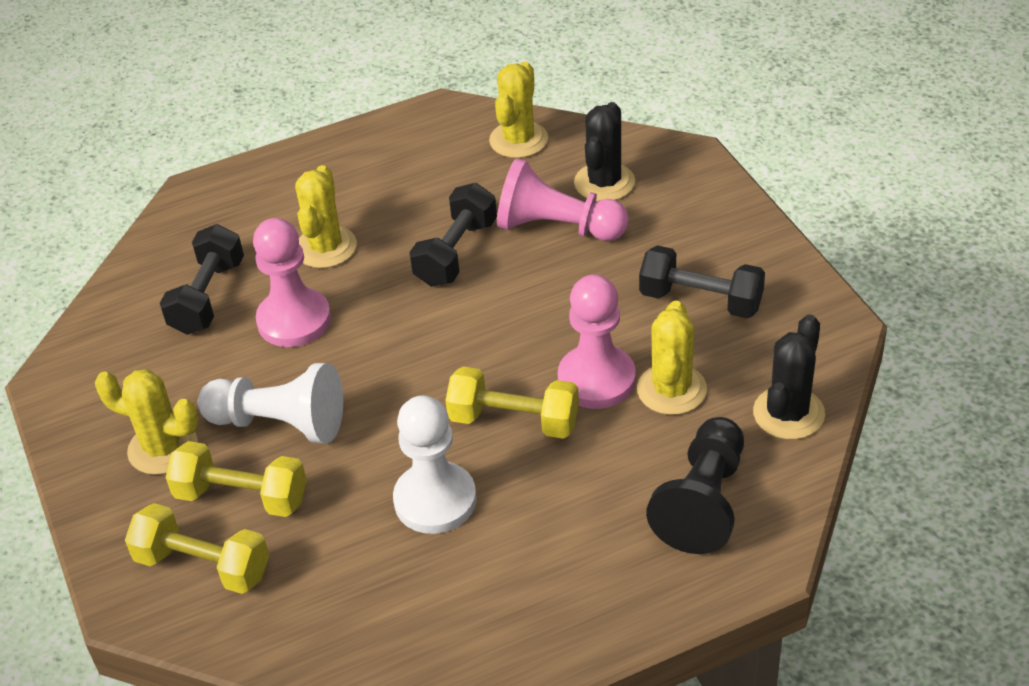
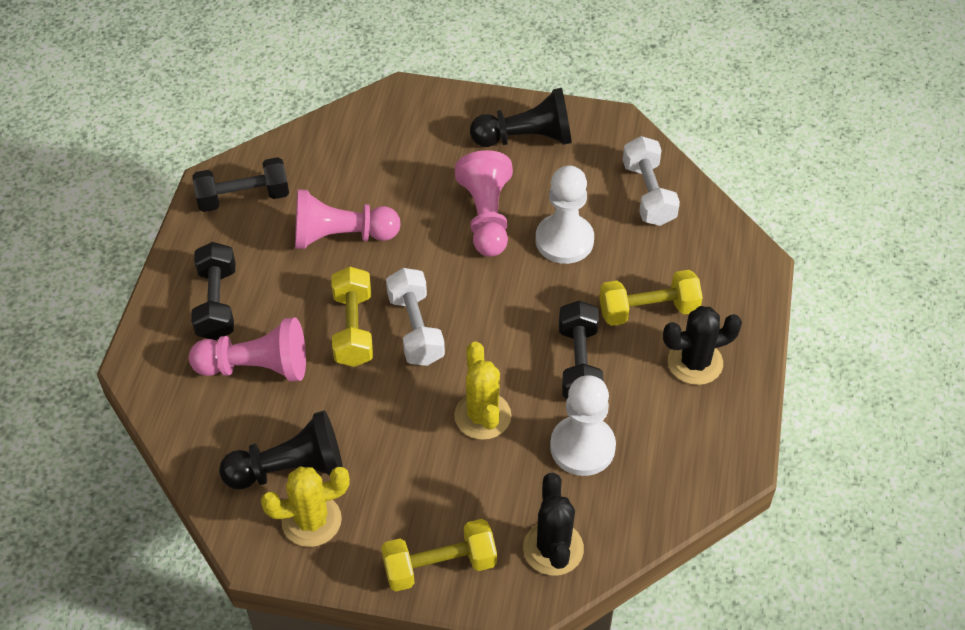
black pawn: [646,417,744,554] = 1 -> [219,410,343,489] [470,88,572,147] = 2
white dumbbell: none = 0 -> [386,268,445,366] [623,136,680,226] = 2
yellow cactus: [95,369,199,475] [295,165,357,268] [489,62,548,158] [637,301,707,415] = 4 -> [261,467,350,547] [454,341,511,440] = 2

